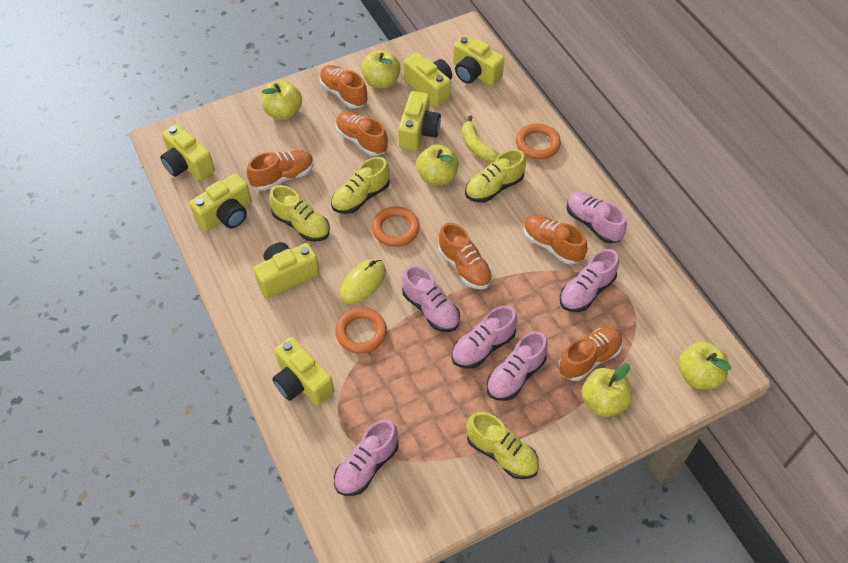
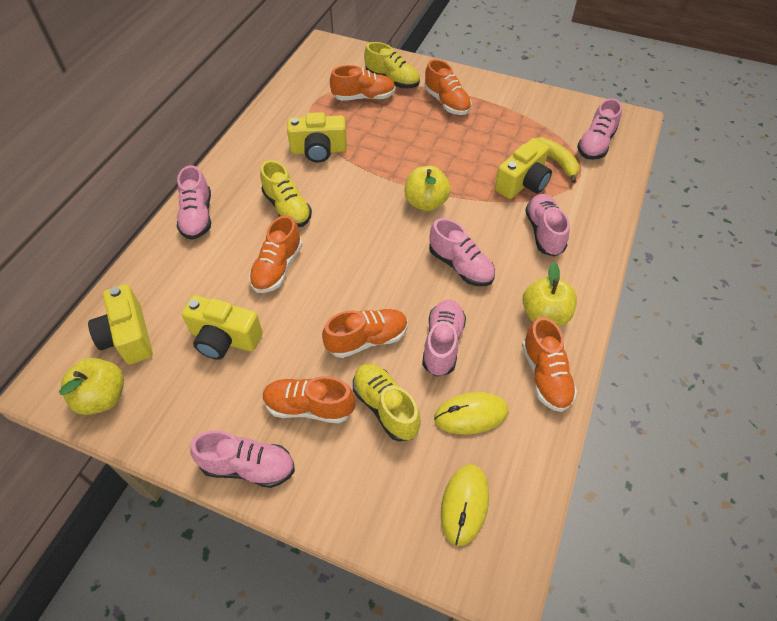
orange ring: [335,308,387,354] [372,206,420,247] [516,124,561,159] = 3 -> none = 0
yellow apple: [262,80,302,120] [361,50,401,89] [416,144,459,186] [582,363,632,417] [678,342,731,389] = 5 -> [59,358,124,415] [405,166,451,211] [523,262,577,327] = 3
yellow camera: [160,124,215,181] [189,173,252,231] [254,242,319,298] [272,337,334,406] [398,91,441,151] [404,53,452,107] [453,35,504,86] = 7 -> [88,284,153,364] [182,295,263,360] [287,112,347,163] [495,138,552,199] = 4
yellow mouse: [340,259,386,304] = 1 -> [434,392,509,434] [441,464,489,546] = 2
yellow shoe: [269,185,330,242] [331,157,390,214] [465,149,526,202] [466,412,539,479] = 4 -> [260,160,312,227] [353,364,421,441] [364,42,420,88] = 3

